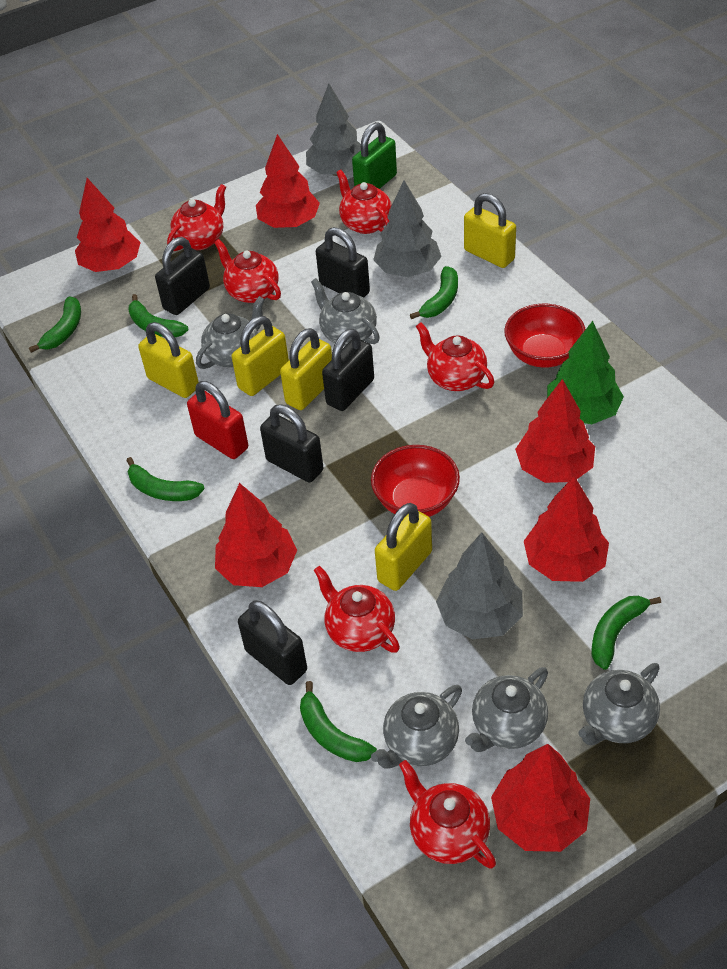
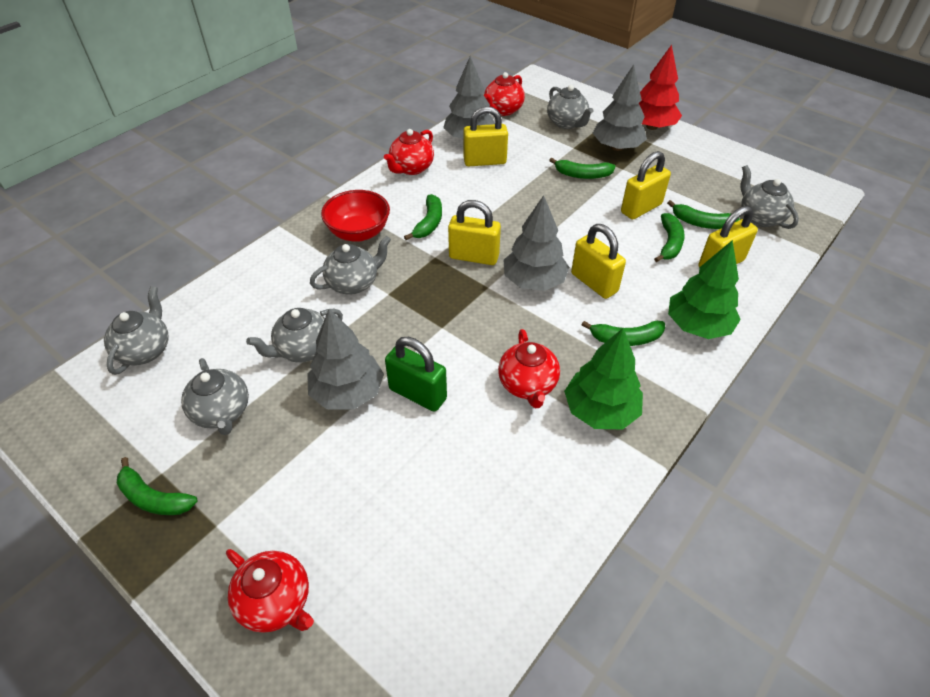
black padlock: [155,237,210,315] [238,600,307,685] [260,404,324,483] [316,227,370,298] [322,328,374,411] = 5 -> none = 0
green tree: [547,321,624,424] = 1 -> [564,328,643,430] [668,240,741,339] = 2
grey teapot: [196,296,265,369] [311,278,380,346] [371,685,462,769] [465,667,548,752] [578,663,660,745] = 5 -> [104,286,169,375] [181,358,249,435] [246,308,343,362] [310,236,391,294] [547,85,593,129] [740,165,799,229] = 6
grey tree: [306,84,361,176] [373,180,442,277] [436,532,523,640] = 3 -> [307,309,384,409] [443,56,495,138] [504,195,569,291] [593,65,647,151] = 4
red bowl: [371,445,460,517] [504,304,586,368] = 2 -> [321,190,390,242] = 1
red padlock: [187,381,248,459] = 1 -> none = 0
red teapot: [167,184,226,251] [214,239,281,303] [314,566,400,653] [336,170,392,234] [399,760,496,869] [416,322,494,391] = 6 -> [226,549,314,633] [384,129,434,175] [484,72,525,116] [498,329,560,408] = 4
red tree: [75,178,141,272] [215,483,297,587] [256,134,320,228] [491,744,590,852] [515,379,595,483] [524,476,609,582] = 6 -> [639,45,682,130] = 1

